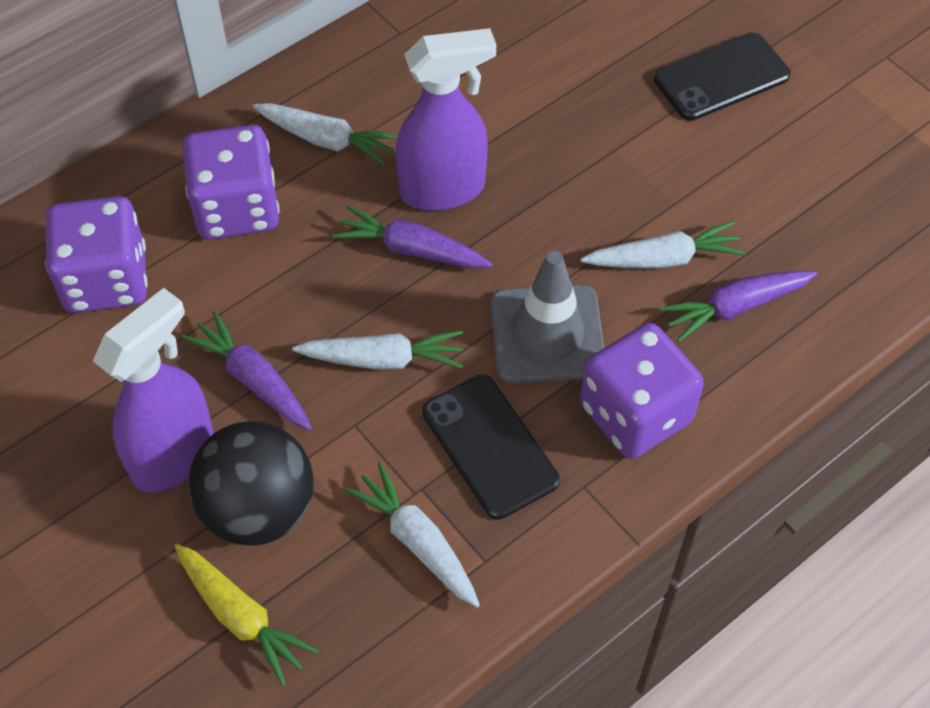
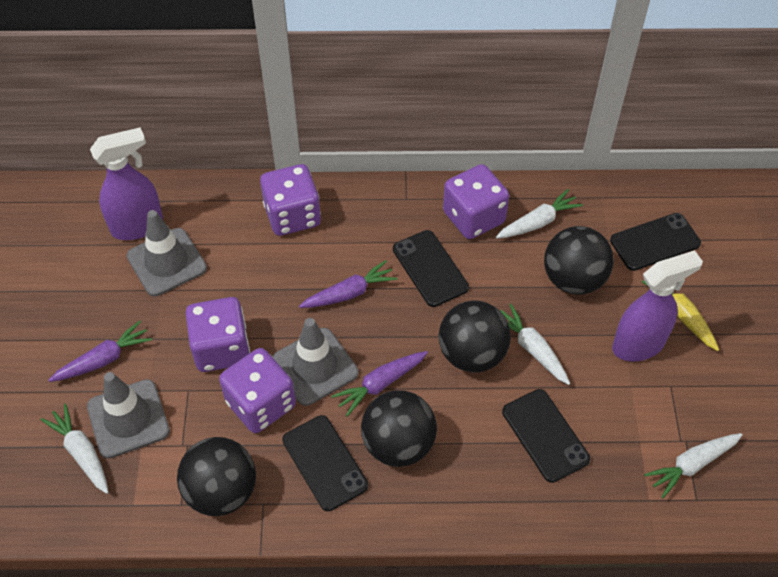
black ball: [188,421,313,546] = 1 -> [177,437,256,516] [361,390,437,467] [439,300,511,373] [544,226,614,295] = 4
black phone: [422,375,560,520] [654,33,791,121] = 2 -> [282,415,368,511] [393,230,469,307] [502,389,590,483] [610,213,701,271] = 4
grey traffic cone: [491,251,605,384] = 1 -> [87,372,170,459] [127,210,207,296] [272,318,358,406] = 3
purple dice: [45,196,148,313] [182,125,280,240] [580,323,704,459] = 3 -> [185,297,250,372] [219,348,296,433] [260,164,321,236] [443,164,509,239] = 4

